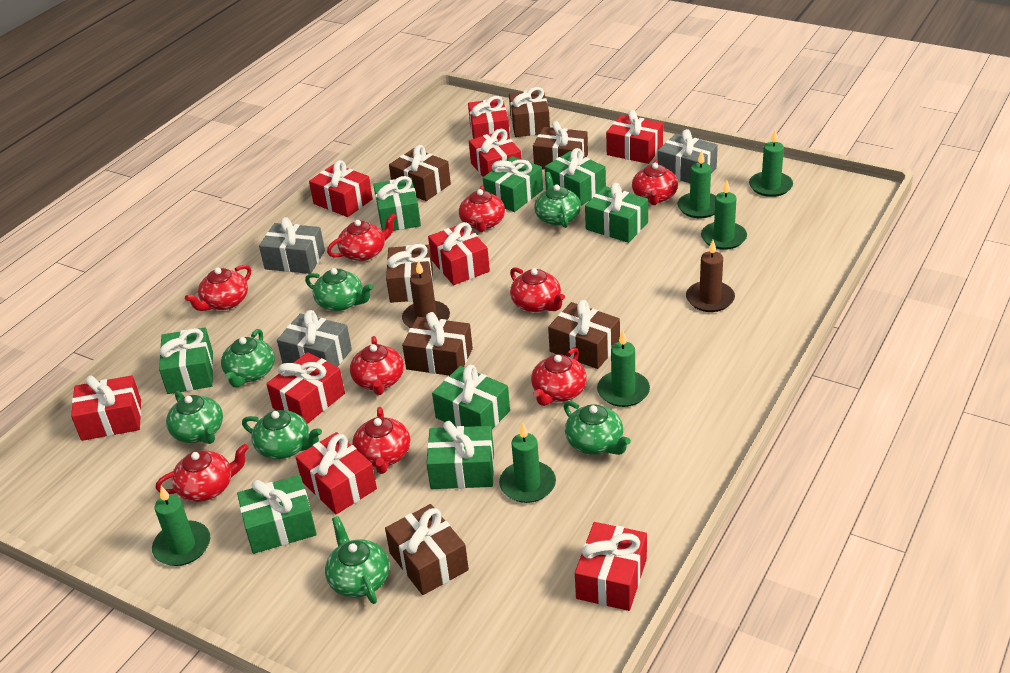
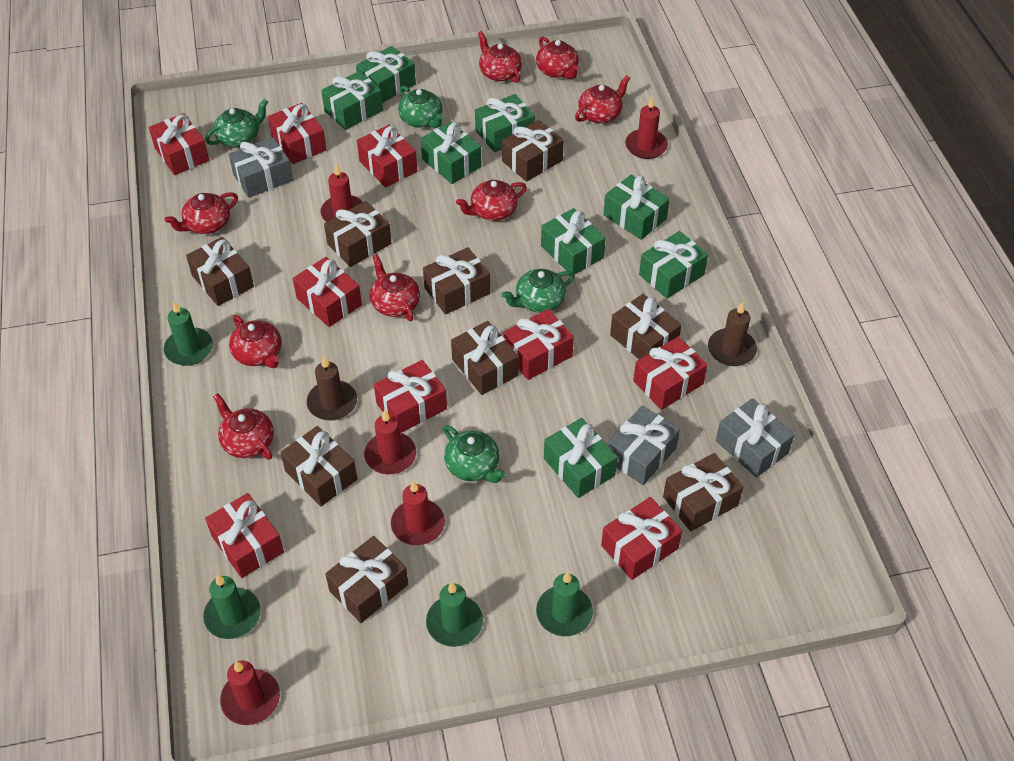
brown gift: [385,504,469,595] [386,244,433,303] [389,145,451,201] [402,312,473,376] [509,87,550,137] [533,121,588,170] [548,300,620,369] = 7 -> [186,237,254,306] [280,426,357,506] [324,201,392,267] [325,536,408,623] [423,247,490,314] [451,321,519,395] [502,120,564,182] [610,294,681,359] [663,453,743,531] = 9
green candle: [152,486,211,566] [499,423,556,503] [597,331,650,407] [677,150,716,218] [701,180,747,250] [749,129,793,197] = 6 -> [164,301,213,366] [203,574,261,639] [426,582,483,647] [536,572,593,636] = 4
green teapot: [166,391,223,444] [221,329,275,387] [242,410,322,459] [305,268,373,311] [325,516,389,604] [534,172,581,228] [564,401,631,455] = 7 -> [205,99,268,147] [398,86,444,128] [443,425,505,483] [501,269,575,313] = 4
red candle: none = 0 -> [220,661,280,725] [321,164,362,222] [364,410,416,474] [391,480,445,545] [625,97,668,159] = 5
red teapot: [156,444,249,502] [185,265,251,311] [327,213,397,261] [350,336,404,395] [352,407,410,474] [459,186,505,232] [510,267,565,312] [531,347,587,406] [632,160,678,205] = 9 -> [164,192,238,234] [213,393,274,460] [229,315,281,368] [370,254,420,321] [456,180,527,221] [478,31,522,83] [536,37,580,79] [575,75,630,123] = 8

